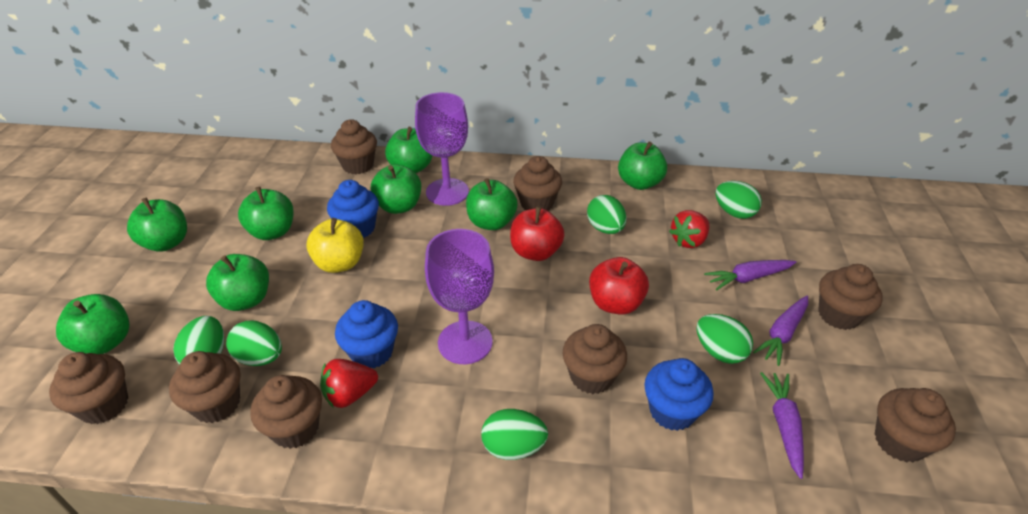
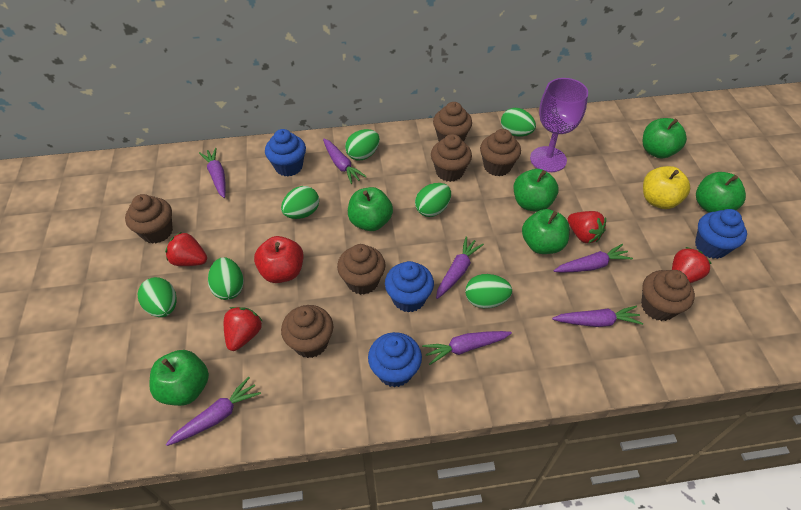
blue cupcake: [327,180,379,238] [335,300,398,369] [644,358,713,431] = 3 -> [265,129,306,176] [368,332,422,387] [385,261,434,312] [695,209,747,259] = 4
brown cupcake: [49,352,128,424] [169,351,240,423] [250,375,322,449] [331,119,377,174] [513,156,562,211] [562,324,627,394] [818,264,883,330] [875,388,956,462] = 8 -> [125,194,173,244] [281,305,333,358] [337,244,386,295] [431,134,472,182] [433,102,472,142] [480,129,521,176] [641,270,695,321] = 7
green apple: [56,294,130,354] [127,198,187,252] [206,254,269,311] [238,187,294,240] [371,164,421,214] [385,127,433,173] [466,178,518,230] [618,142,667,190] = 8 -> [149,350,209,406] [348,187,393,231] [514,169,559,212] [522,209,570,254] [642,118,687,158] [696,172,746,213] = 6
green egg: [173,316,224,365] [226,320,282,366] [481,409,548,460] [587,195,626,234] [696,314,753,364] [716,181,762,219] = 6 -> [137,277,177,317] [208,257,244,300] [281,186,319,219] [345,129,380,161] [415,183,451,217] [465,274,512,308] [501,108,536,137] = 7
purple carrot: [704,260,796,290] [753,296,808,366] [760,372,804,479] = 3 -> [166,377,261,446] [199,148,226,198] [323,139,367,184] [422,331,512,365] [436,237,484,299] [552,306,643,327] [554,244,633,273] = 7
purple goblet: [415,92,469,206] [425,229,494,364] = 2 -> [530,78,588,172] = 1
red apple: [510,206,565,261] [589,257,649,315] = 2 -> [254,236,304,283] = 1
red strawberry: [320,359,378,408] [669,210,710,248] = 2 -> [165,232,207,266] [224,307,262,351] [568,211,606,243] [672,247,712,283] = 4

